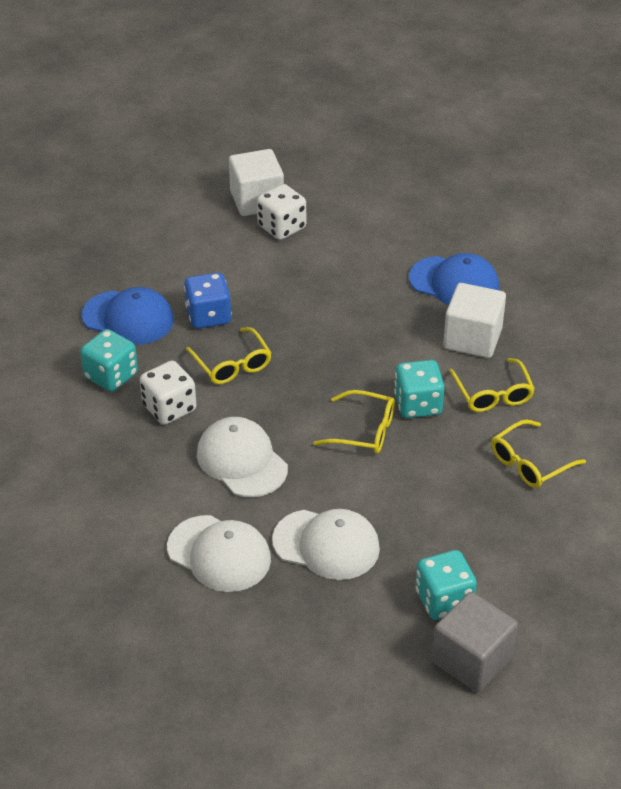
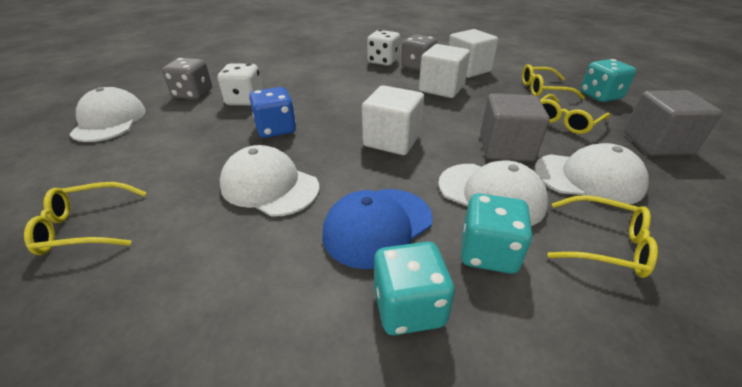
blue cap: [81,287,174,345] [409,253,499,305] = 2 -> [322,189,433,269] = 1
grey cube: [432,592,518,692] = 1 -> [480,93,550,161] [624,90,723,156] = 2
grey dice: none = 0 -> [162,58,212,100] [401,34,437,71] = 2
white cap: [167,515,271,592] [197,417,288,497] [272,509,380,580] = 3 -> [69,87,146,142] [220,145,319,217] [438,161,549,226] [535,143,649,204] = 4
white cube: [229,149,284,216] [443,283,506,358] = 2 -> [362,85,424,155] [419,44,470,98] [448,29,498,78] = 3

